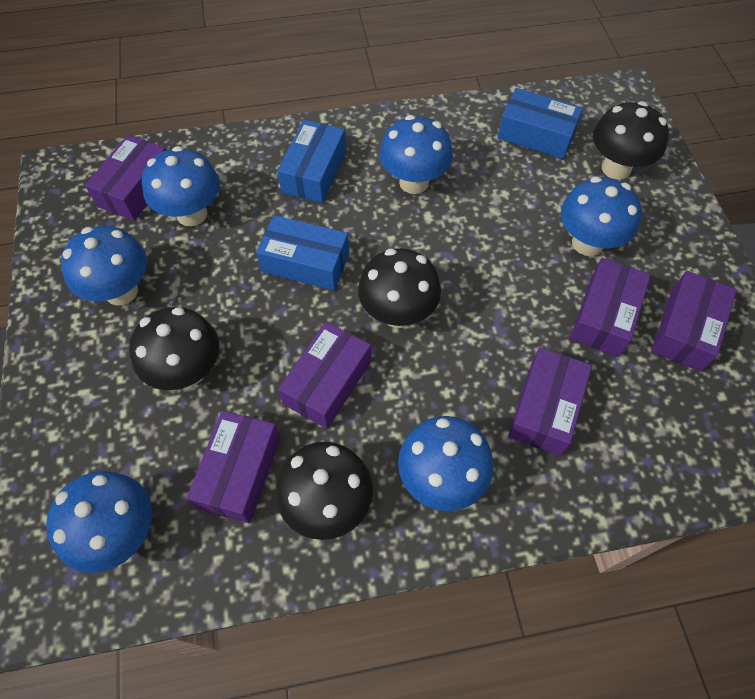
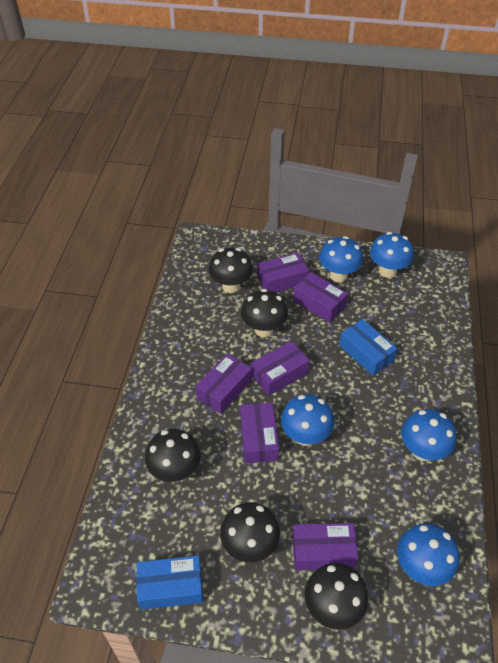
black mushroom: [129,307,219,390] [276,442,373,540] [358,248,441,328] [593,101,669,180] = 4 -> [145,429,200,482] [208,247,253,293] [220,502,280,563] [241,289,288,337] [305,563,368,630] = 5
blue box: [256,215,349,290] [277,120,346,203] [498,88,583,159] = 3 -> [137,555,203,610] [339,319,397,376] = 2
blue mushroom: [46,471,152,573] [61,226,147,306] [142,146,220,227] [380,115,453,194] [398,416,494,511] [561,177,642,256] = 6 -> [281,394,334,446] [319,236,363,282] [370,232,414,278] [397,523,459,586] [401,409,457,461] = 5

